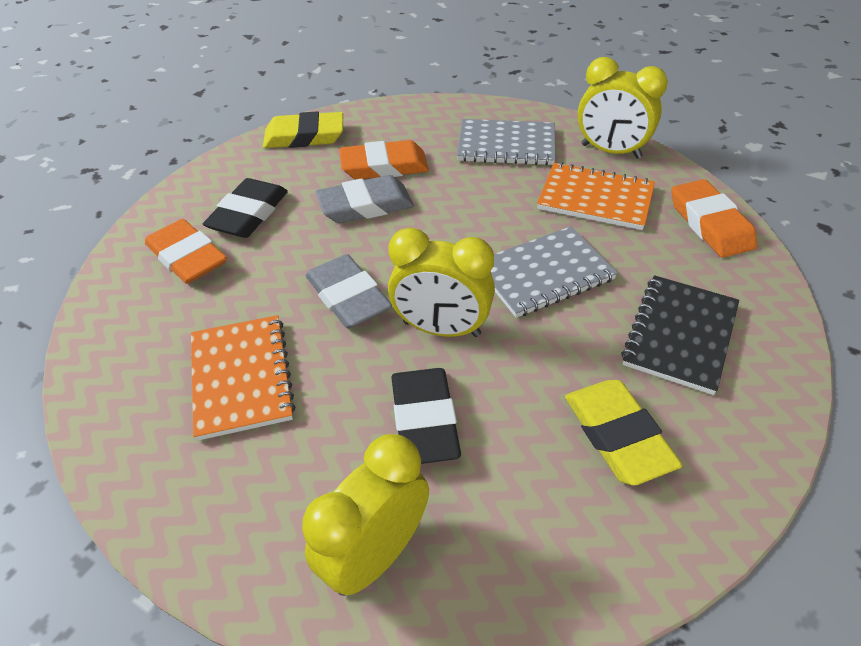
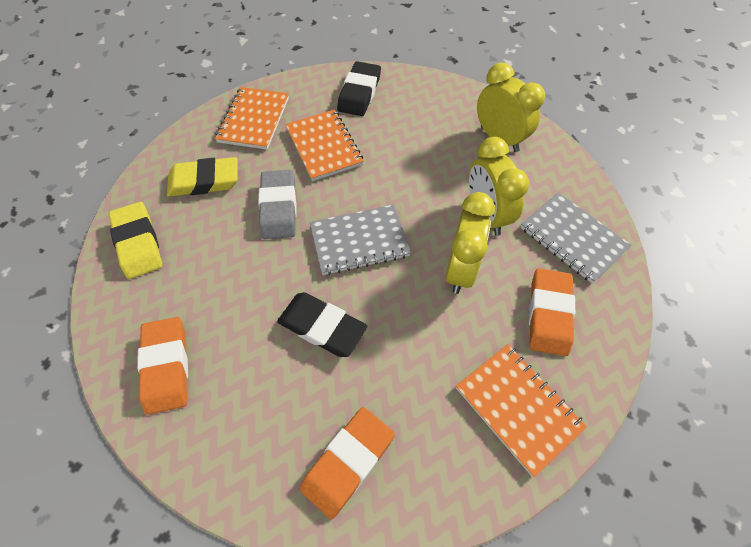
black notebook: [621,275,739,395] = 1 -> none = 0
grey eraser: [305,254,392,328] [316,175,414,223] = 2 -> [258,170,297,239] = 1
orange notebook: [191,315,296,441] [537,162,655,230] = 2 -> [215,87,289,150] [285,110,364,181] [456,344,587,477] = 3

